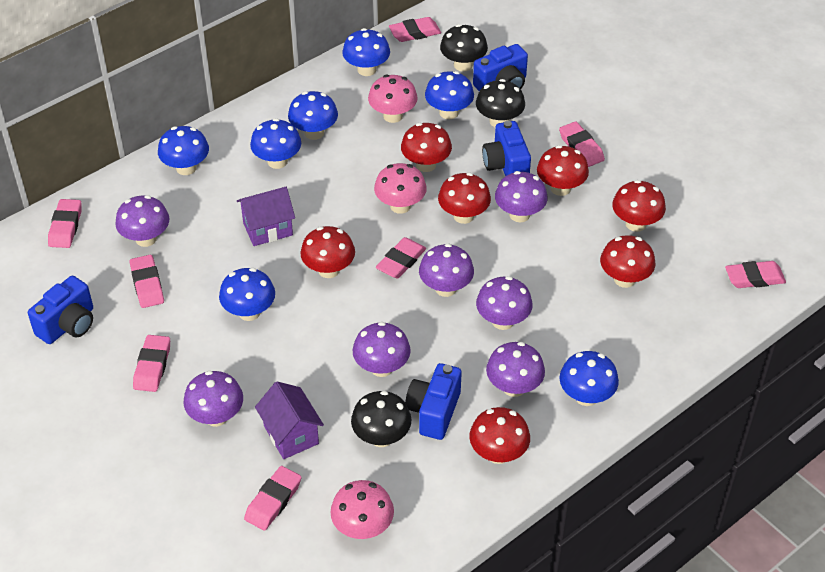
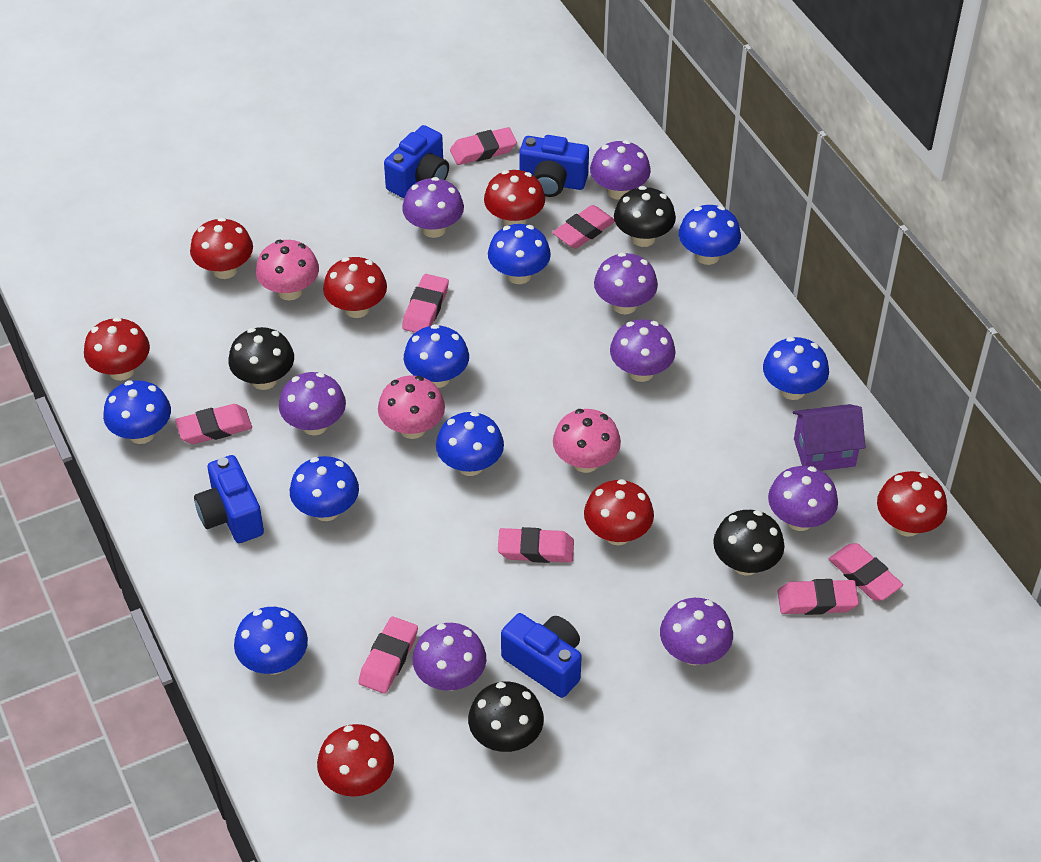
black mushroom: [351,391,411,447] [440,24,488,72] [476,79,525,127] = 3 -> [228,327,294,390] [468,682,544,752] [614,186,676,247] [713,510,784,576] = 4
blue mushroom: [158,126,209,175] [219,268,275,321] [250,118,301,169] [288,91,338,140] [342,28,390,76] [425,71,474,119] [559,351,619,406] = 7 -> [103,380,171,444] [234,607,308,674] [290,456,359,521] [404,324,469,388] [436,411,504,476] [488,224,551,284] [679,205,741,265] [763,337,829,400] = 8
purple house: [237,187,295,246] [255,381,324,459] = 2 -> [793,404,865,471] = 1
purple mushroom: [115,195,170,247] [184,371,243,427] [353,322,411,377] [419,243,474,297] [476,276,533,330] [486,342,545,397] [495,171,548,222] = 7 -> [279,372,346,435] [402,177,464,238] [413,623,486,691] [590,140,651,200] [594,252,658,314] [610,319,676,382] [660,598,733,665] [768,466,838,531] = 8

